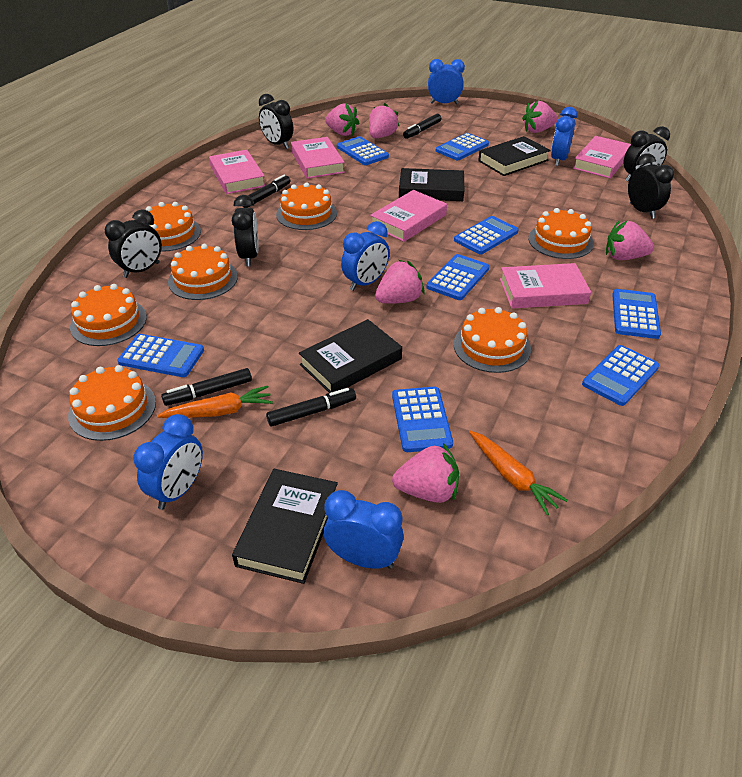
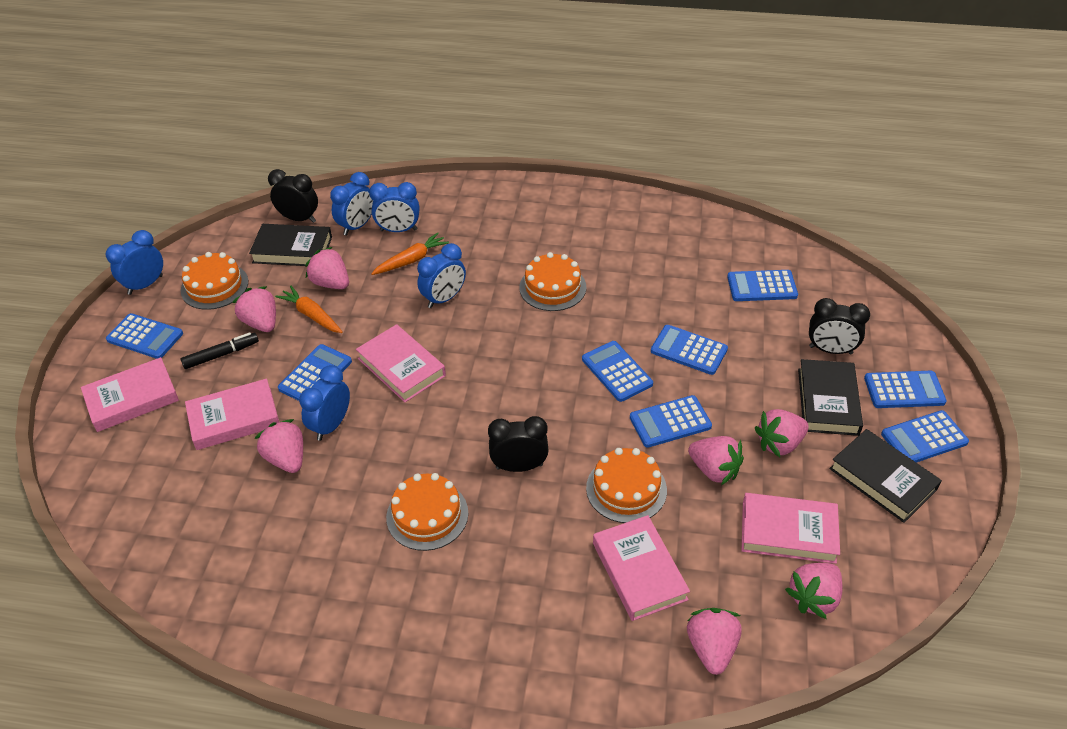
black book: [232,469,338,584] [299,319,402,393] [399,168,464,201] [478,136,550,176] = 4 -> [249,224,332,266] [798,359,863,436] [829,429,942,523] = 3
black clock: [105,209,162,278] [232,195,259,266] [259,94,293,149] [624,126,670,182] [628,154,674,219] = 5 -> [268,169,318,223] [488,416,549,472] [809,298,870,354] = 3
black marker: [161,368,252,406] [243,175,291,208] [266,388,356,427] [403,114,441,139] = 4 -> [180,332,259,369] = 1
orange cake: [68,365,156,441] [70,284,147,346] [146,202,201,252] [168,244,238,300] [276,182,337,230] [454,307,531,373] [528,208,594,259] = 7 -> [181,252,248,310] [386,473,468,551] [519,252,586,311] [586,448,667,523] = 4
pink strawberry: [325,103,359,136] [369,103,400,138] [375,260,425,304] [392,443,459,503] [522,101,558,133] [606,221,654,260] = 6 -> [233,286,276,332] [255,419,303,473] [305,247,349,289] [687,608,742,675] [688,436,744,485] [755,409,809,457] [785,563,843,619] = 7

